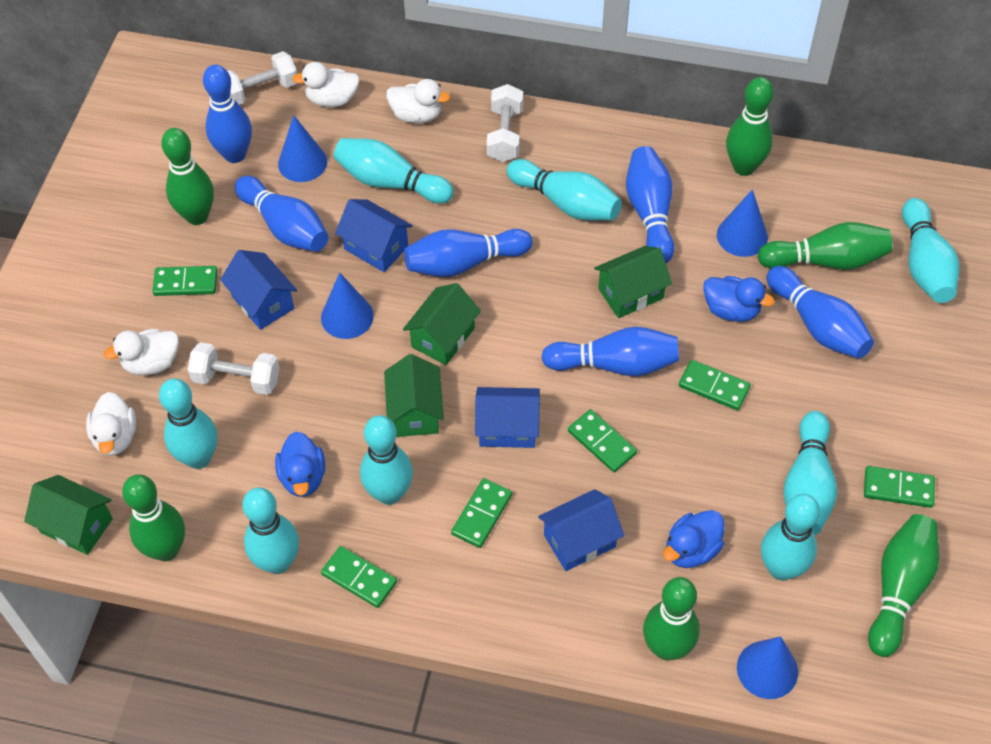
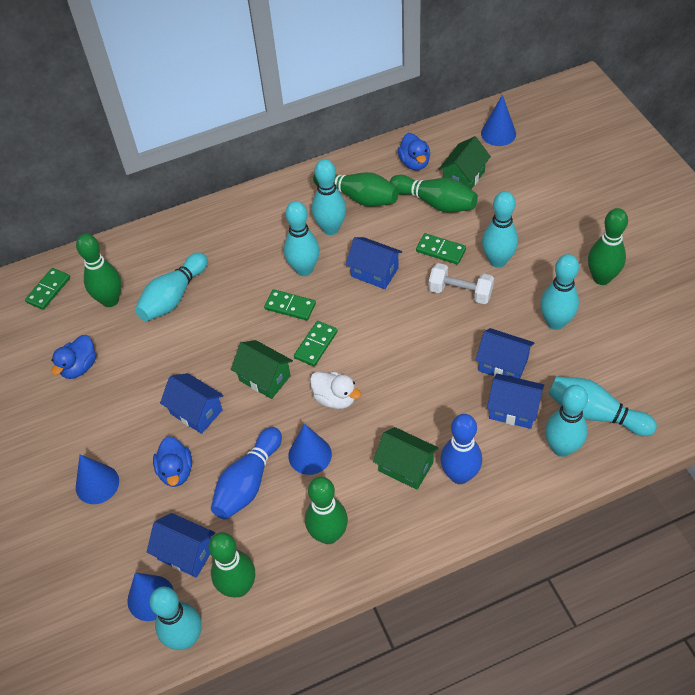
blue bowling pin: [203,65,252,163] [235,176,328,252] [404,229,532,277] [541,327,679,376] [626,146,674,263] [767,266,874,359] = 6 -> [211,427,282,520] [440,414,482,484] = 2
blue house: [220,250,297,330] [335,199,413,272] [475,387,540,448] [538,489,624,571] = 4 -> [147,513,215,578] [160,373,224,434] [346,237,402,289] [476,328,534,379] [487,374,544,429] = 5
green domino: [152,266,218,296] [321,546,397,608] [451,478,512,548] [568,409,637,472] [679,360,751,411] [864,466,935,508] = 6 -> [25,268,70,310] [264,289,316,320] [294,321,337,366] [416,233,466,265] = 4
green house: [24,475,113,555] [384,354,444,437] [403,283,481,365] [594,246,672,318] = 4 -> [231,340,293,399] [373,427,438,490] [439,136,491,189] = 3
white duck: [86,392,136,456] [104,329,179,375] [292,62,360,107] [386,79,450,123] = 4 -> [310,371,361,409] = 1
white dumbbell: [187,342,280,395] [227,51,297,105] [487,84,523,162] = 3 -> [429,263,494,304] = 1

